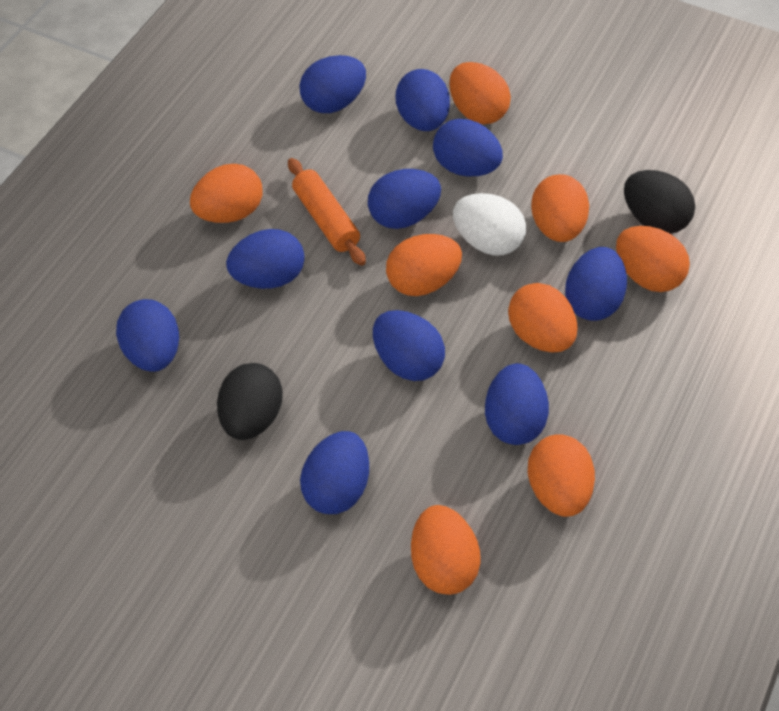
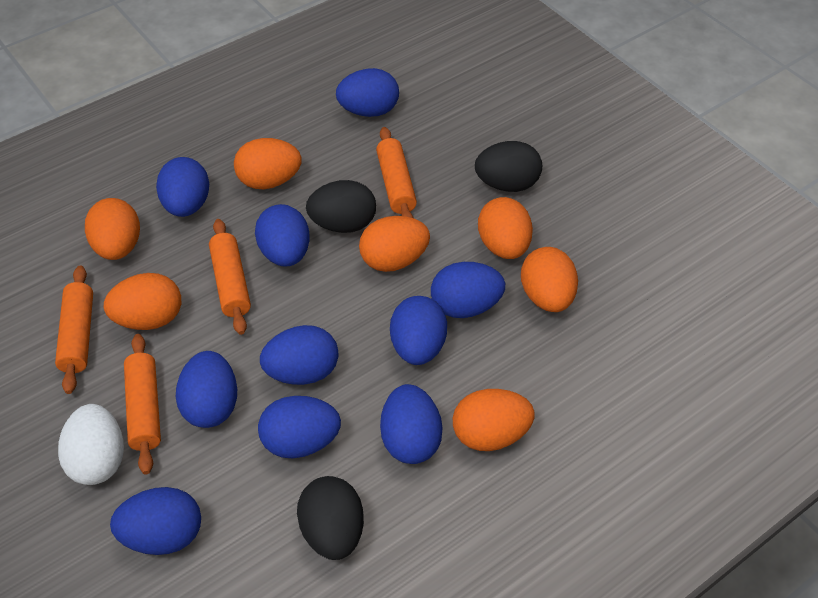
black egg: [217,363,283,440] [624,170,695,234] = 2 -> [297,476,364,560] [306,180,376,233] [475,141,542,192] = 3
orange egg: [190,164,263,223] [386,234,462,296] [411,505,481,595] [449,62,511,124] [508,283,578,353] [528,434,595,517] [531,174,589,242] [616,226,690,292] = 8 -> [85,198,140,260] [104,273,181,330] [234,138,301,189] [359,216,430,272] [453,389,535,451] [478,197,533,259] [521,247,578,312] = 7
orange rolling pin: [288,158,366,266] = 1 -> [55,266,93,394] [124,334,161,474] [209,219,251,335] [376,127,417,218] = 4

